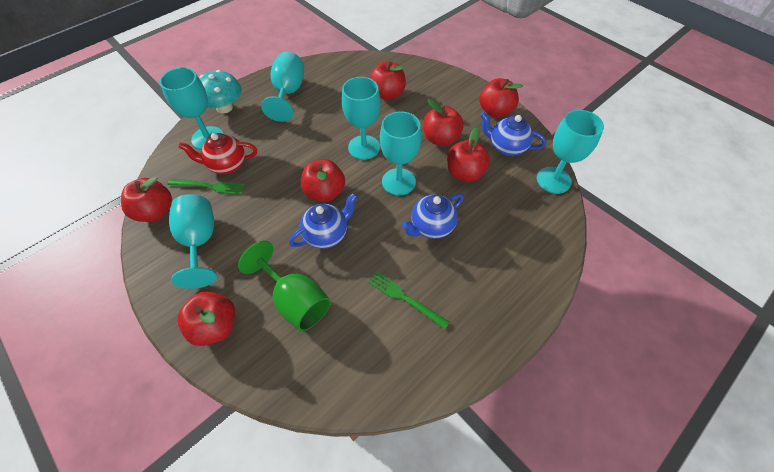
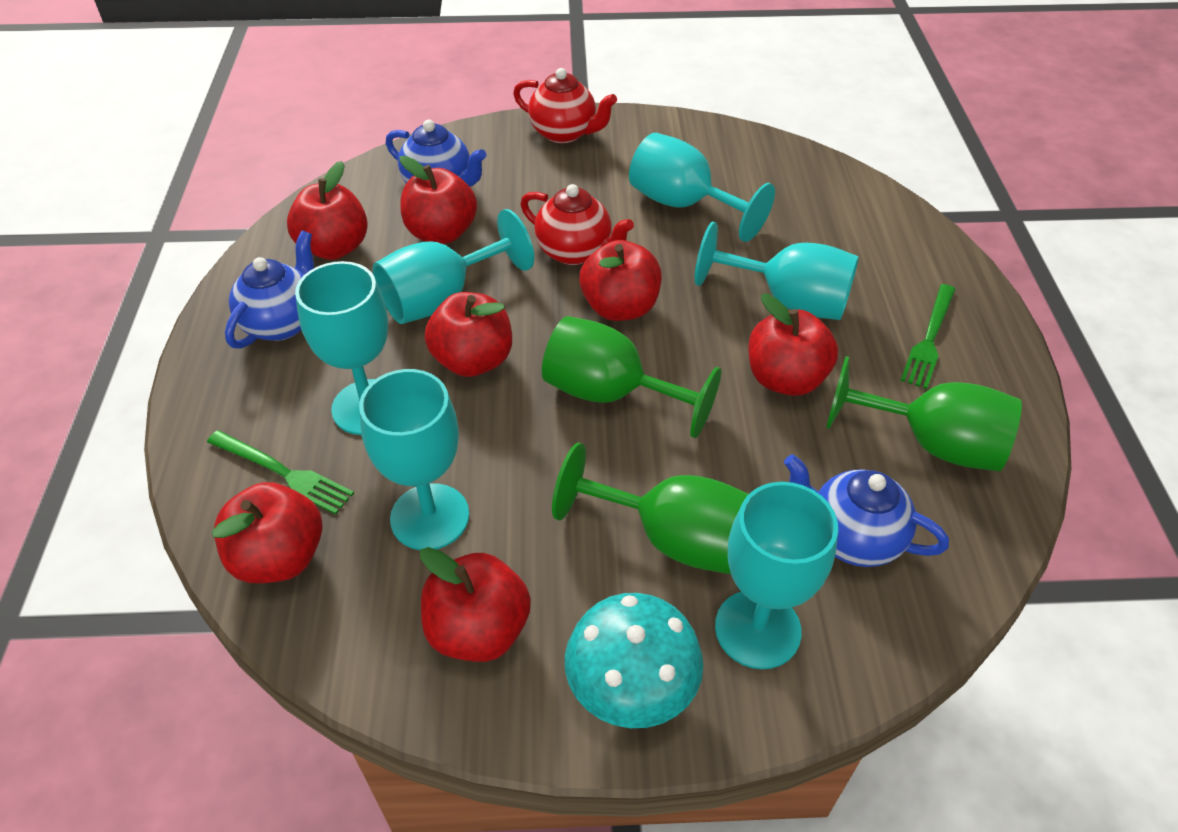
green goblet: [238,241,331,331] = 1 -> [542,316,721,438] [552,443,749,574] [826,356,1022,471] = 3
red teapot: [178,133,257,174] = 1 -> [513,68,617,143] [520,184,634,265] = 2

